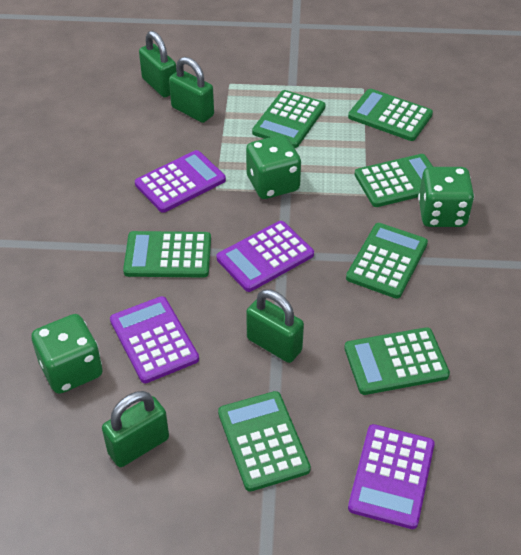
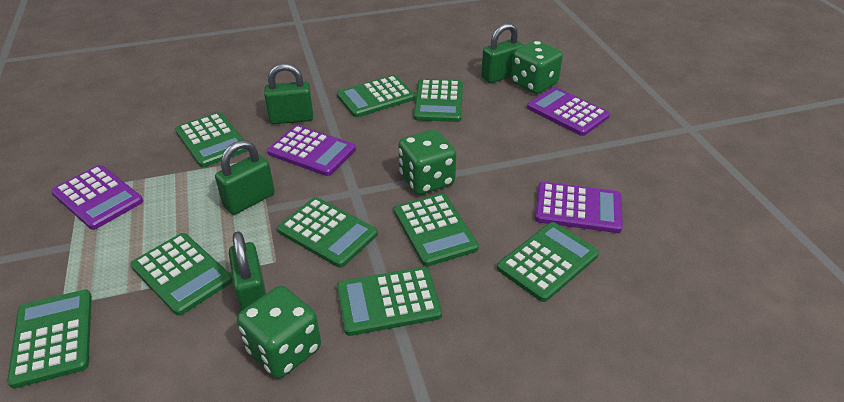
green calculator: [123,231,211,278] [218,391,311,492] [252,90,325,148] [344,327,450,395] [346,223,428,299] [348,89,433,141] [355,154,433,207] = 7 -> [7,289,92,388] [130,233,233,316] [175,112,248,167] [277,197,378,268] [337,75,415,117] [337,267,442,336] [394,193,479,266] [414,79,463,122] [497,222,599,302] = 9

